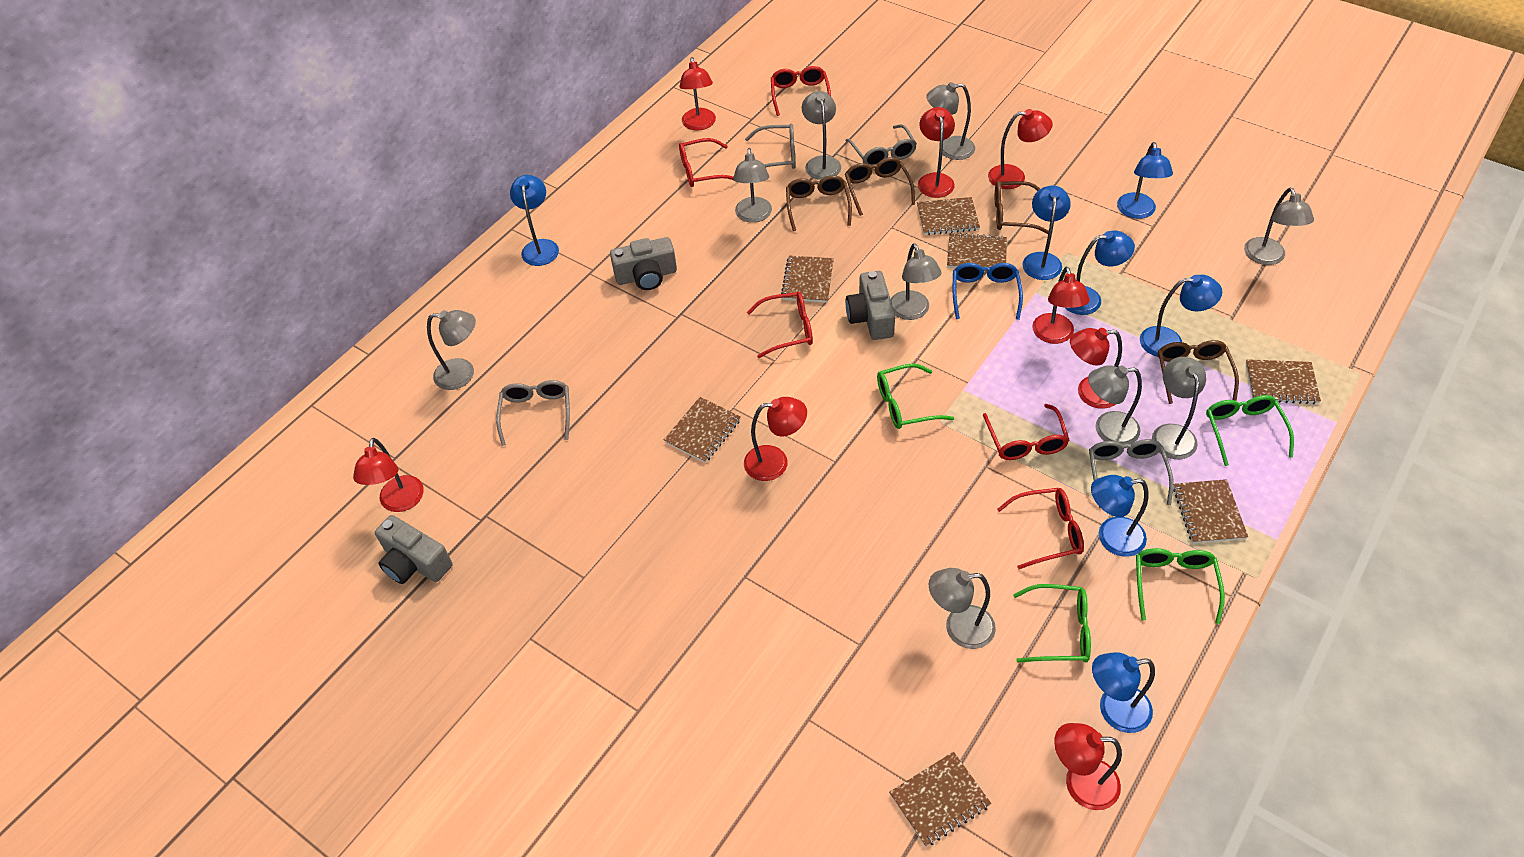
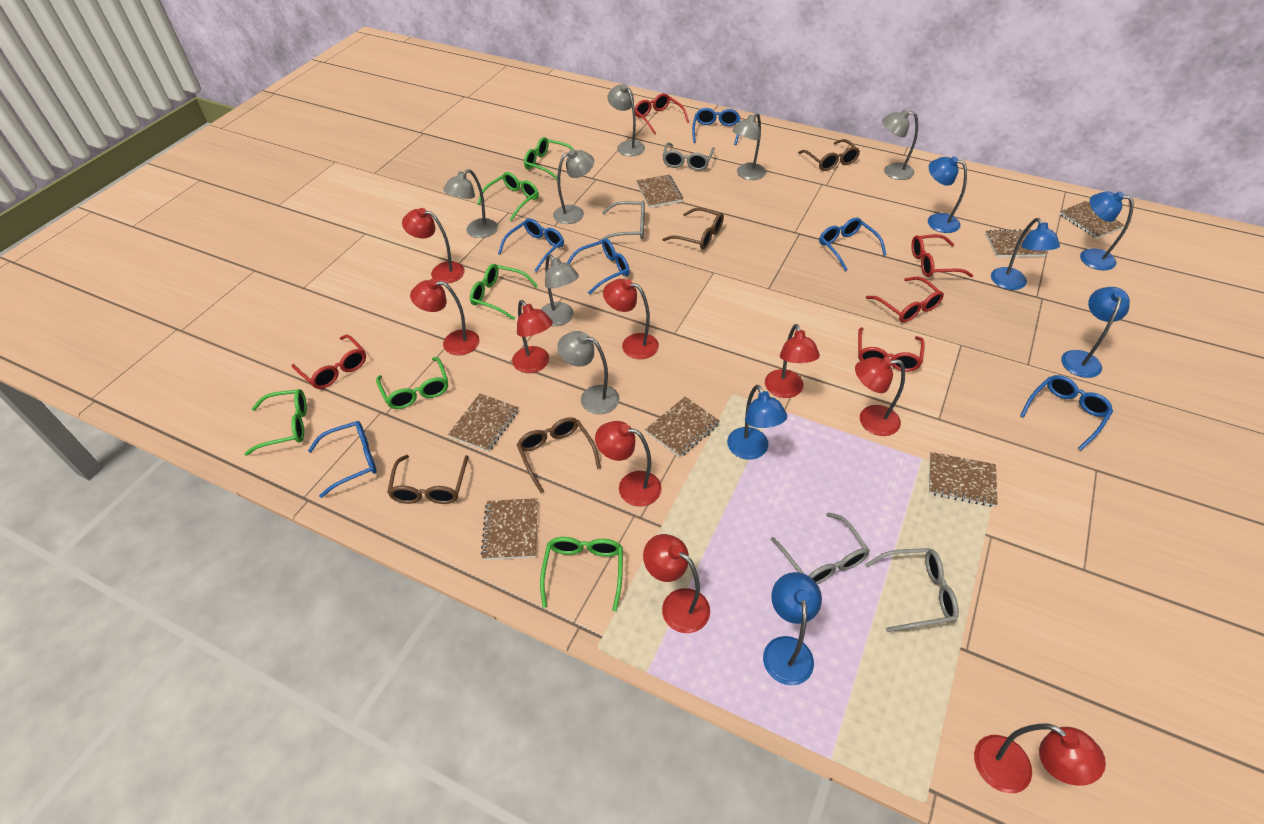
blue glasses: [953,263,1023,320] = 1 -> [308,421,377,498] [498,218,564,272] [567,238,630,295] [692,108,740,145] [819,218,886,271] [1020,375,1113,450] = 6
blue lamp: [510,175,559,266] [1022,185,1071,280] [1064,230,1135,315] [1091,475,1148,557] [1092,652,1155,733] [1117,142,1173,219] [1140,275,1222,357] = 7 -> [727,385,787,460] [763,572,822,685] [928,156,967,233] [991,218,1060,290] [1061,287,1130,378] [1080,191,1134,271] = 6
green glasses: [877,364,954,429] [1013,584,1091,663] [1136,548,1225,624] [1206,395,1294,466] = 4 -> [245,389,307,456] [376,357,448,409] [470,264,538,320] [477,172,539,221] [524,137,575,179] [540,537,623,612] = 6
grey camera: [375,515,452,584] [610,237,677,290] [846,271,895,340] = 3 -> none = 0
grey lamp: [427,310,476,390] [733,148,772,223] [802,91,841,180] [891,243,942,320] [926,82,975,160] [929,568,996,649] [1088,365,1142,445] [1152,357,1206,459] [1244,188,1314,265] = 9 -> [443,169,498,238] [540,254,579,326] [553,149,594,224] [557,331,619,414] [607,84,645,156] [732,113,766,180] [882,109,918,180] = 7
red lamp: [353,438,424,512] [679,57,716,131] [744,397,807,481] [918,107,955,198] [988,109,1053,189] [1032,266,1090,344] [1054,723,1122,810] [1070,328,1122,409] = 8 -> [402,208,465,283] [410,279,479,355] [512,300,553,373] [595,421,662,507] [603,279,659,359] [643,534,710,633] [765,324,820,398] [855,357,905,436] [974,724,1106,793] = 9

